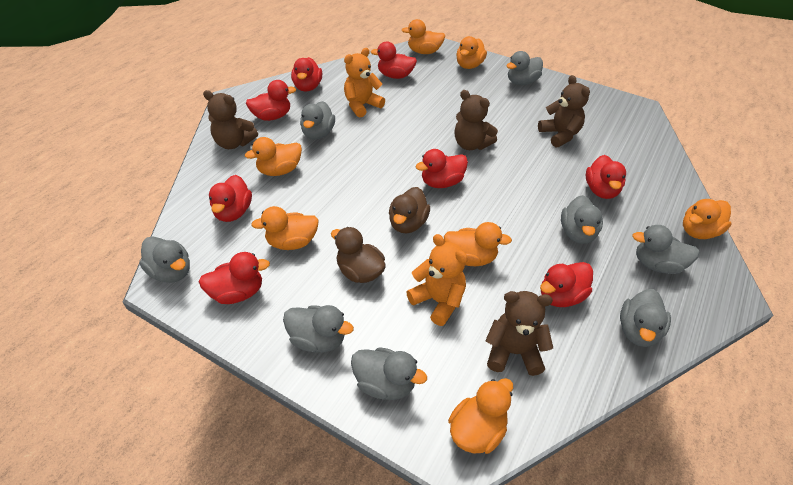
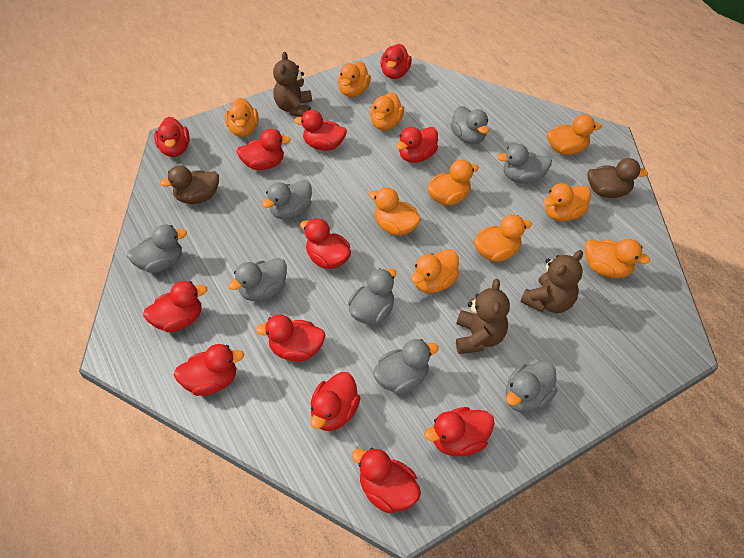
brown teddy bear: [203,90,258,149] [455,90,498,150] [485,291,553,376] [538,75,590,147] = 4 -> [273,52,312,117] [456,279,510,354] [521,250,583,313] = 3
orange duck: [245,137,302,176] [251,206,319,250] [402,19,445,54] [444,222,512,266] [448,378,513,454] [456,36,487,69] [683,199,732,239] = 7 -> [225,98,259,137] [338,61,371,97] [369,188,421,236] [370,92,404,131] [411,249,459,293] [427,160,479,206] [474,215,532,262] [543,183,591,221] [547,114,602,155] [585,239,650,278] = 10
orange teddy bear: [344,48,385,118] [406,234,468,326] = 2 -> none = 0
red duck: [199,252,270,304] [209,175,252,222] [246,80,296,121] [291,57,322,92] [370,42,417,79] [416,149,468,188] [540,262,593,307] [585,155,626,199] = 8 -> [143,281,207,332] [154,117,190,157] [174,344,244,396] [236,129,291,170] [255,314,326,362] [294,110,347,151] [300,218,351,269] [310,372,360,431] [352,448,421,513] [380,44,412,79] [396,127,438,163] [424,407,494,456] = 12

